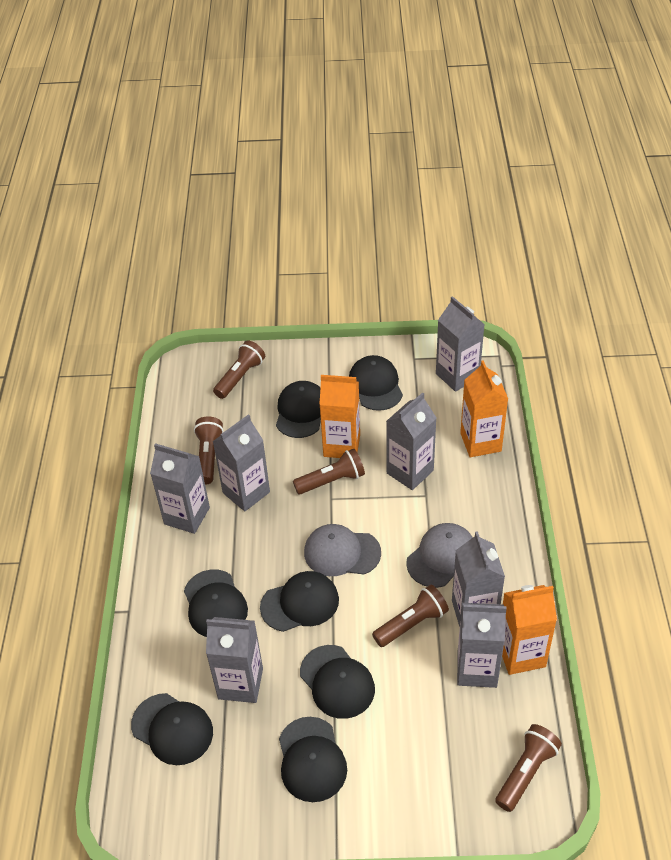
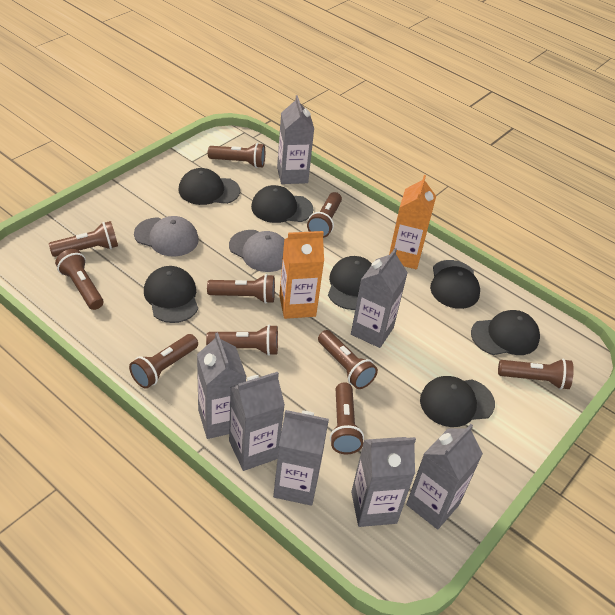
brown flashlight: [194,416,224,485] [213,340,265,399] [293,449,365,494] [372,585,449,647] [495,724,562,812] = 5 -> [49,221,118,257] [55,249,103,310] [129,334,198,389] [206,325,278,356] [207,274,275,304] [208,143,265,168] [307,192,342,238] [318,330,378,389] [330,382,364,454] [498,359,574,390] = 10
orange carton: [319,375,360,458] [460,360,508,457] [502,585,557,675] = 3 -> [279,231,324,319] [389,175,436,269] = 2

